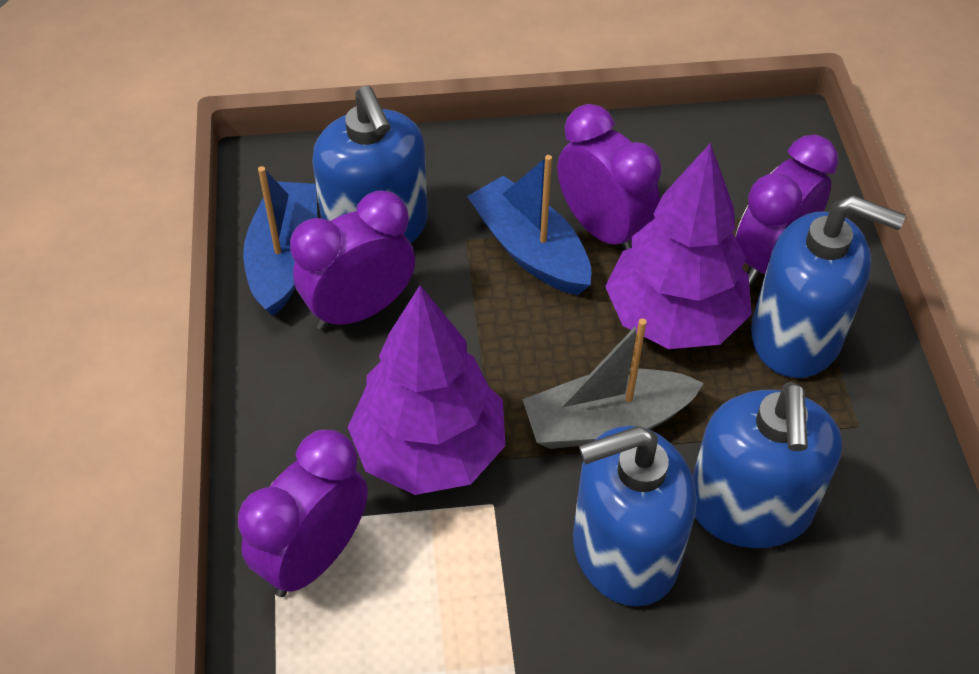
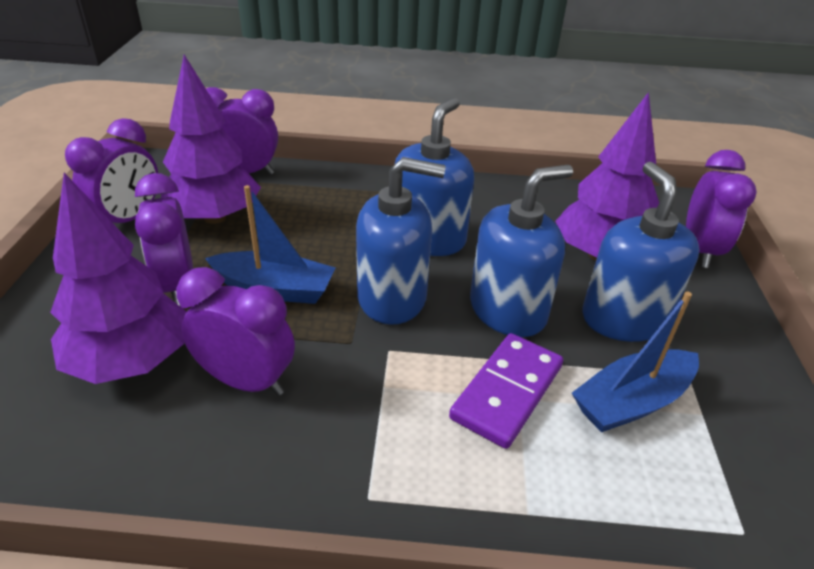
grey boat: [522,319,704,449] = 1 -> none = 0
purple clock: [238,429,368,597] [290,190,415,330] [557,104,662,250] [735,135,839,286] = 4 -> [65,118,158,223] [135,173,193,306] [176,267,295,396] [206,87,278,175] [686,150,757,268] = 5
purple domino: none = 0 -> [449,333,563,449] = 1
purple tree: [348,285,505,495] [605,143,752,349] = 2 -> [50,173,187,384] [161,55,261,224] [555,92,659,261] = 3

